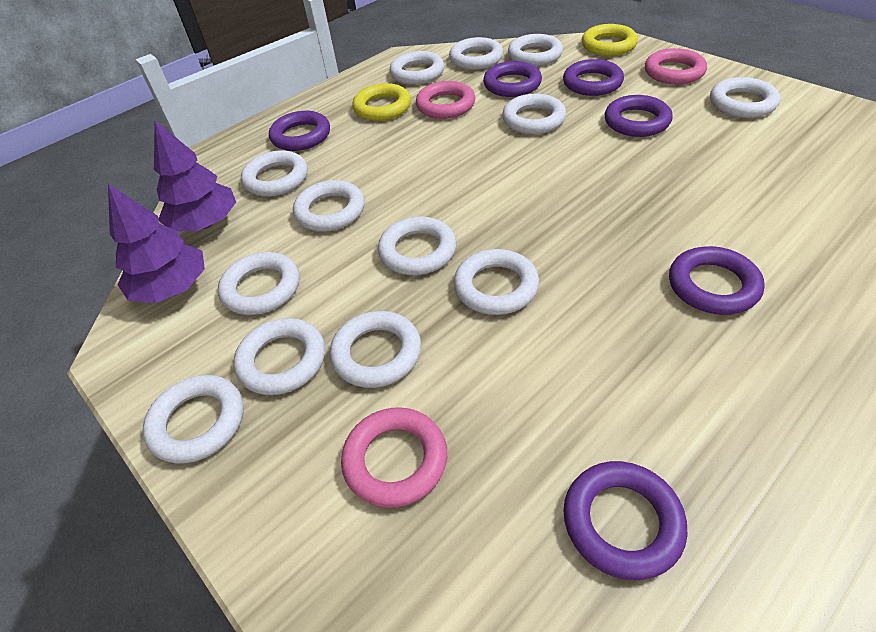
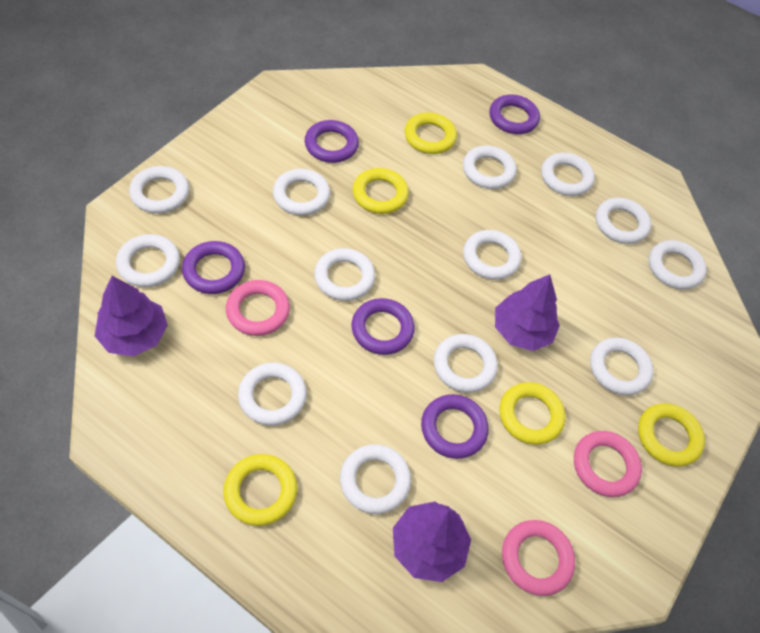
purple ring: [269,111,330,151] [483,61,542,97] [563,59,624,96] [563,461,688,580] [605,95,673,137] [669,246,765,315] = 6 -> [182,241,245,294] [305,120,359,163] [351,298,415,355] [421,394,489,459] [490,95,540,134] = 5
purple tree: [108,184,205,303] [154,121,236,231] = 2 -> [95,276,168,356] [393,502,471,582] [495,274,560,351] = 3
yellow ring: [352,83,411,121] [582,24,638,56] = 2 -> [223,454,297,526] [353,168,409,214] [404,113,457,154] [500,382,565,445] [638,403,705,467] = 5

